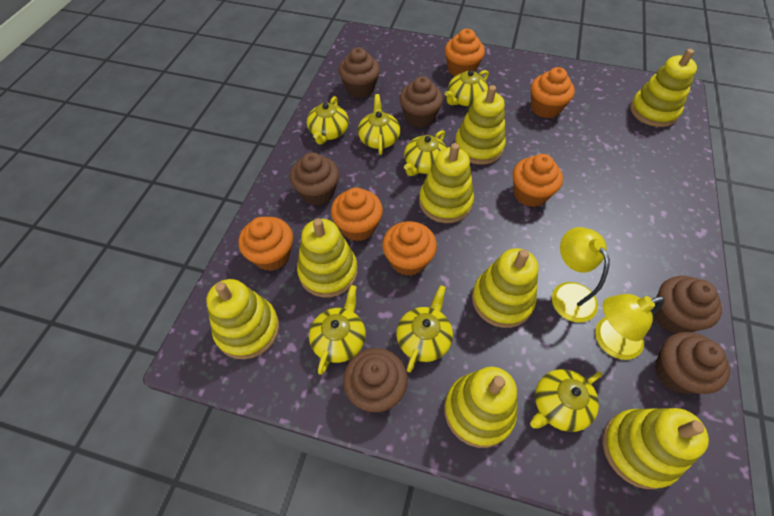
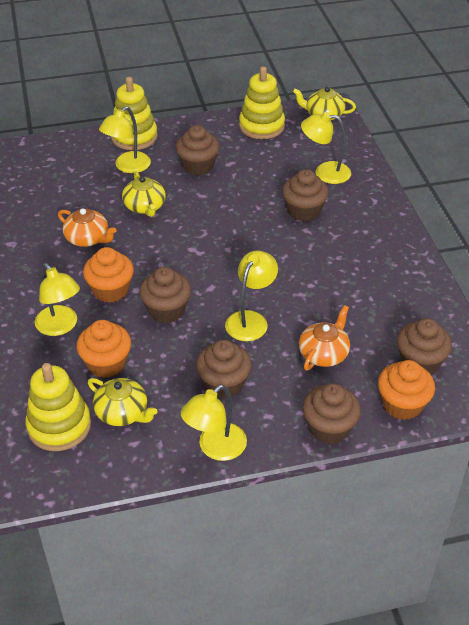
orange cupcake: [238,217,293,271] [331,187,383,241] [382,221,437,276] [445,29,485,76] [513,154,563,207] [531,67,575,118] = 6 -> [76,320,131,378] [83,247,134,303] [378,360,435,420] = 3
orange teapot: none = 0 -> [58,208,117,247] [299,305,350,371] = 2
yellow lamp: [552,227,610,322] [595,294,665,360] = 2 -> [35,263,80,336] [99,106,151,173] [181,385,247,461] [225,251,278,341] [301,112,351,184] = 5
yellow stacking toy: [206,279,279,359] [297,218,358,297] [419,143,474,223] [444,367,517,448] [455,85,506,165] [472,248,538,328] [603,408,709,489] [630,49,697,127] = 8 -> [25,363,91,451] [111,77,158,150] [239,66,285,139] = 3
yellow teapot: [307,96,349,144] [309,285,366,375] [358,94,400,155] [396,285,453,373] [404,130,447,176] [445,70,489,106] [530,369,602,432] = 7 -> [88,378,158,426] [122,171,166,217] [293,87,356,121] = 3

